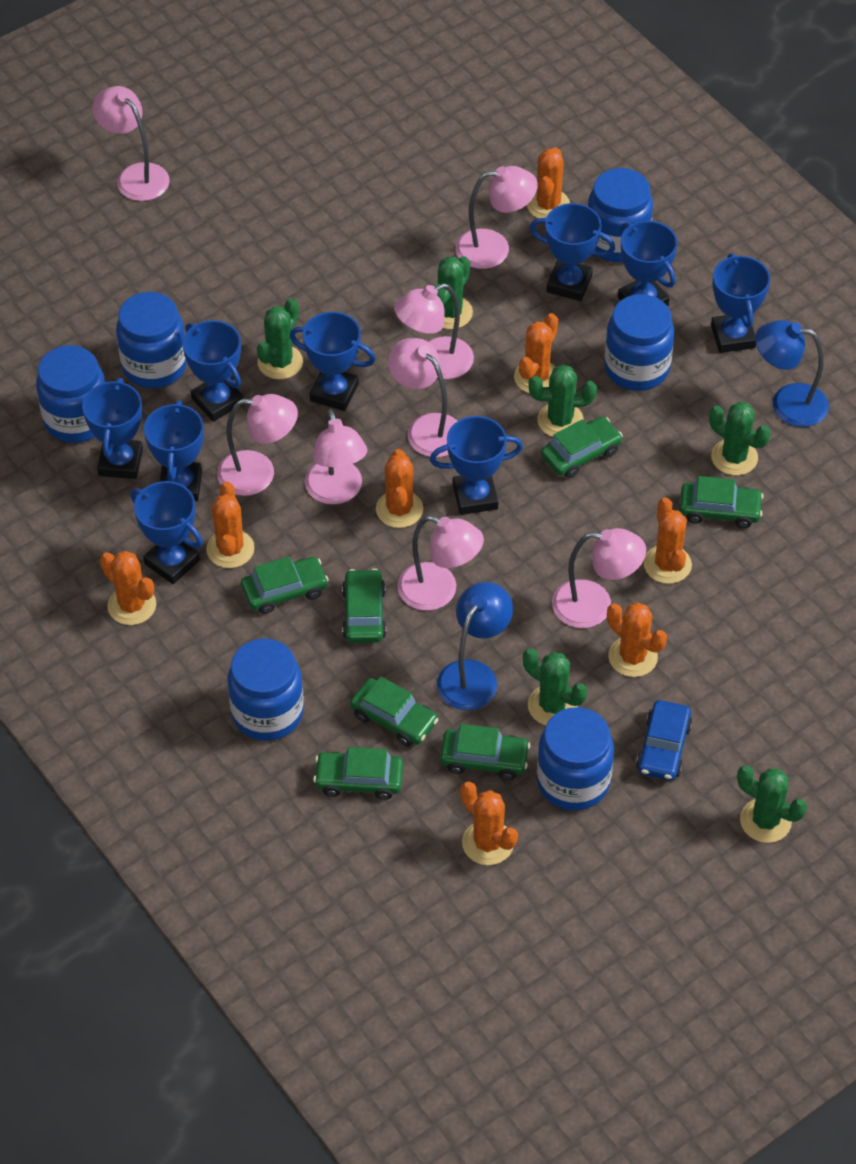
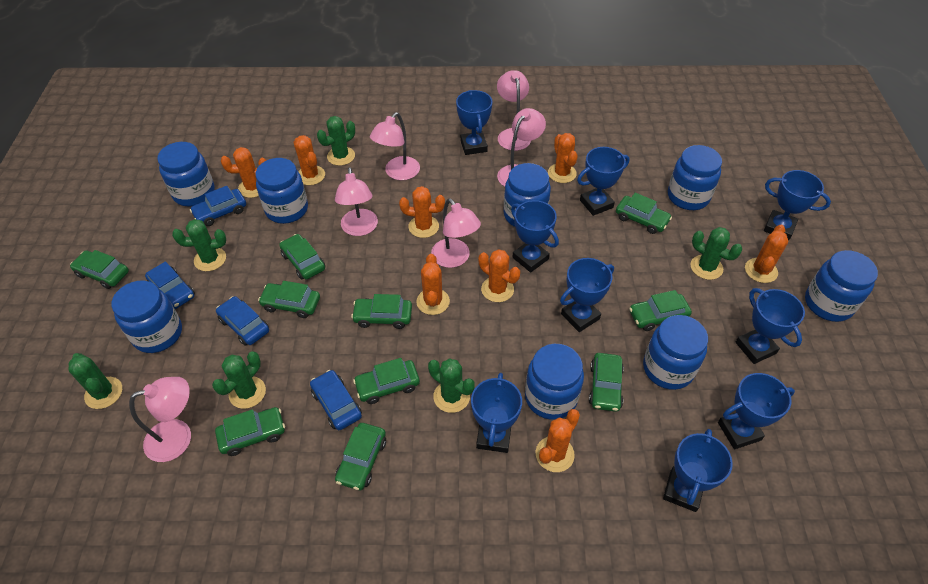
blue car: [636,700,693,781] = 1 -> [145,261,195,309] [190,186,246,226] [216,296,269,346] [310,370,362,430] = 4
blue jar: [36,345,105,443] [116,292,187,388] [227,638,304,741] [537,707,614,811] [588,168,653,262] [604,294,674,391] = 6 -> [112,281,182,353] [157,142,215,206] [255,158,308,224] [504,163,551,227] [525,344,584,420] [643,315,708,390] [668,145,722,210] [805,250,878,322] = 8
blue lamp: [437,582,513,710] [755,320,829,427] = 2 -> none = 0
green car: [241,556,329,614] [313,747,403,800] [342,569,387,643] [350,676,438,747] [440,724,530,780] [541,417,623,478] [680,476,764,528] = 7 -> [70,250,129,289] [215,407,285,456] [258,281,320,318] [279,234,325,280] [335,423,386,490] [351,294,412,329] [353,358,420,404] [589,353,624,412] [616,193,672,234] [629,290,692,331] = 10
pink lamp: [93,86,170,201] [217,394,298,496] [305,409,367,504] [388,338,457,457] [394,283,474,379] [397,515,484,611] [455,166,538,269] [552,528,646,628] = 8 -> [129,377,191,462] [335,167,378,236] [370,112,420,180] [431,198,481,268] [497,70,531,151] [497,108,546,187] = 6

